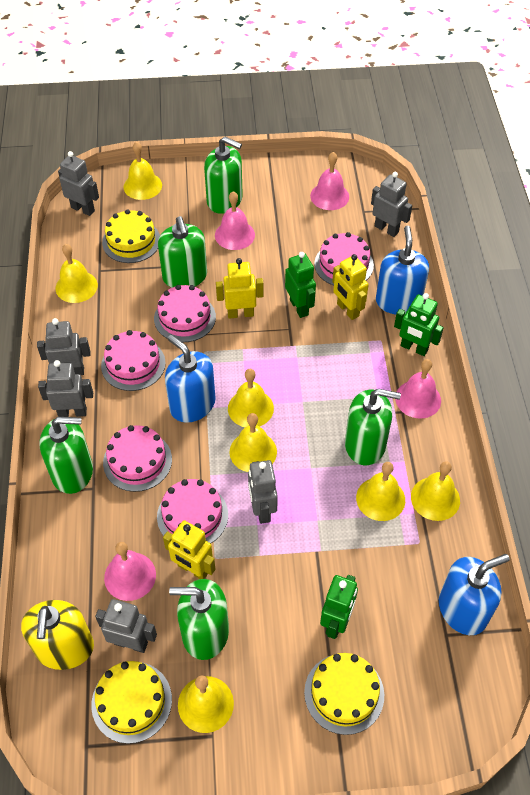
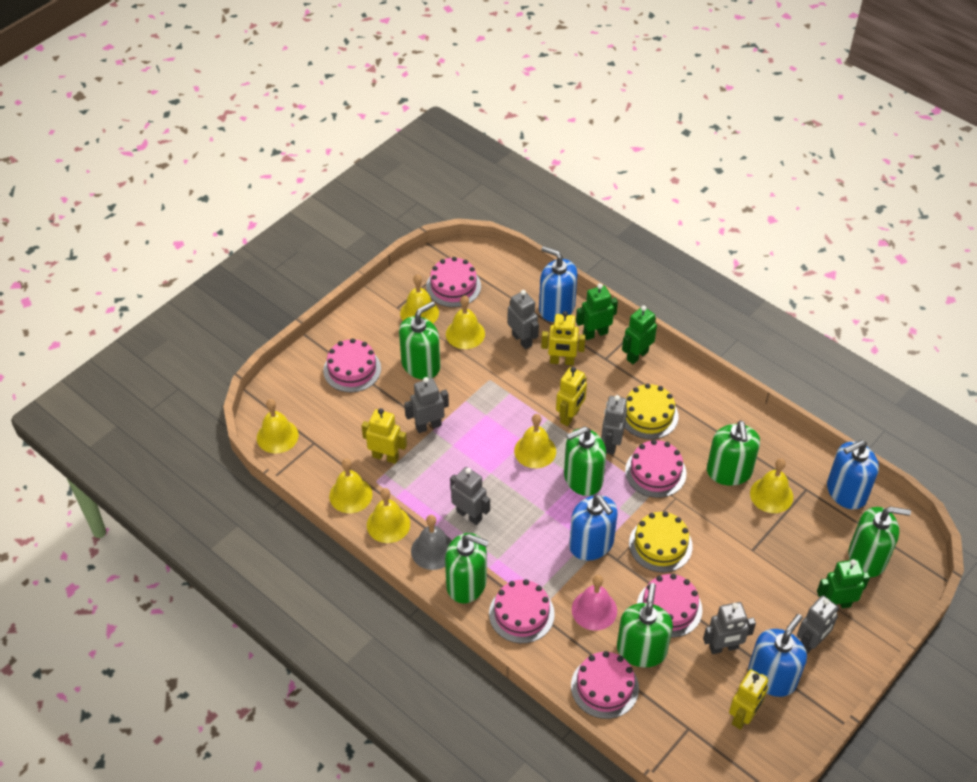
blue soap dispenser: [165,335,216,423] [376,226,429,314] [439,554,510,635] = 3 -> [539,246,578,322] [569,494,618,561] [748,614,807,697] [827,440,879,509] = 4
green soap dispenser: [39,417,93,494] [158,216,207,288] [169,579,229,660] [204,137,243,214] [345,389,401,465] = 5 -> [399,301,440,379] [445,533,489,603] [564,426,606,496] [617,583,673,667] [707,420,760,486] [848,507,911,577] = 6
grey bell: none = 0 -> [411,515,452,570] = 1
pink bell: [104,542,156,601] [215,191,255,250] [310,152,349,210] [395,359,441,419] = 4 -> [572,575,617,631] = 1
pink cake: [101,330,166,391] [103,425,172,492] [154,285,216,342] [157,479,228,544] [314,232,374,286] = 5 -> [323,338,381,392] [426,257,481,307] [489,579,555,643] [571,651,639,719] [625,440,686,498] [637,574,702,638] = 6
yellow cake: [91,661,172,744] [102,209,160,263] [304,653,384,735] = 3 -> [625,383,678,439] [629,511,693,573] = 2
yellow robot: [163,520,215,579] [216,258,263,319] [332,254,369,320] = 3 -> [361,408,407,464] [541,311,586,365] [556,367,587,426] [729,669,768,730] = 4
yellow soap dispenser: [21,600,94,670] = 1 -> none = 0

